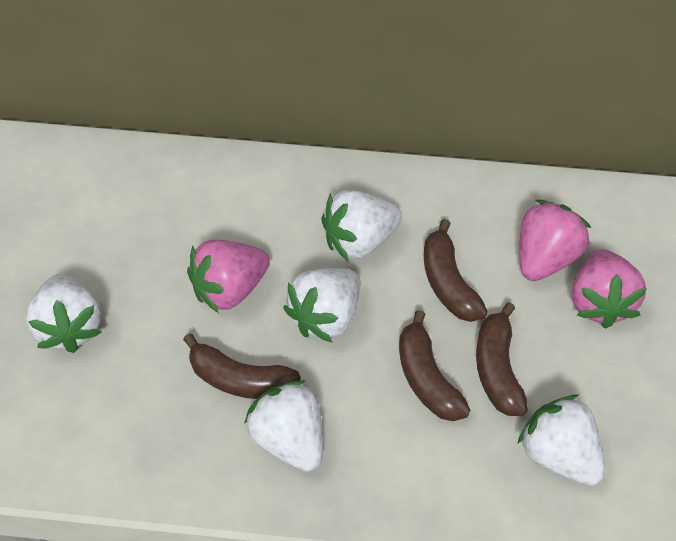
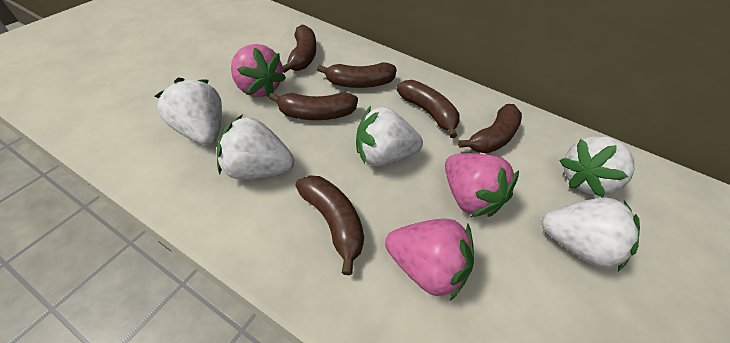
brown banana: [183,333,301,399] [399,310,470,421] [424,219,488,322] [476,302,528,416] = 4 -> [269,92,358,120] [282,25,316,73] [295,175,364,275] [317,62,396,88] [396,80,460,138] [458,104,522,154] = 6

